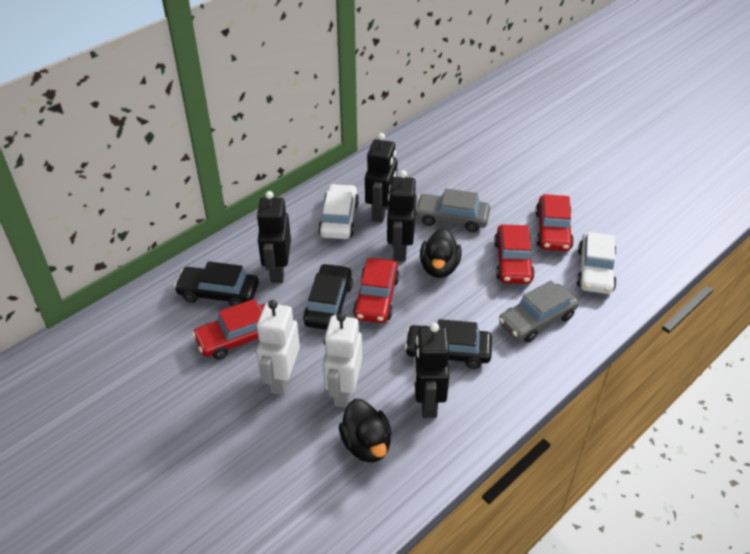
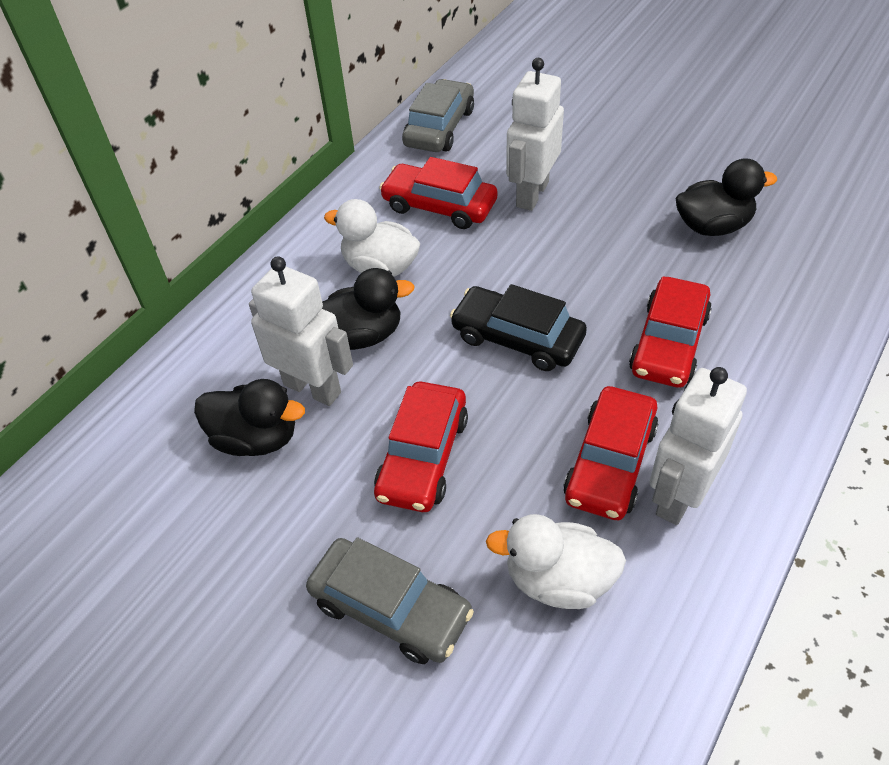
black car: [174,261,259,307] [303,263,353,330] [405,319,492,369] = 3 -> [450,284,587,371] = 1
black duck: [339,399,392,463] [420,228,462,278] = 2 -> [194,379,305,456] [322,268,415,350] [676,158,777,236] = 3
black robot: [256,191,291,283] [365,133,397,223] [387,170,417,262] [414,323,449,418] = 4 -> none = 0
white car: [318,184,359,239] [577,232,617,294] = 2 -> none = 0
white duck: none = 0 -> [324,199,420,277] [486,514,626,609] = 2
white robot: [256,300,300,395] [323,312,362,408] = 2 -> [249,257,353,406] [506,58,564,211] [649,367,747,525] = 3

